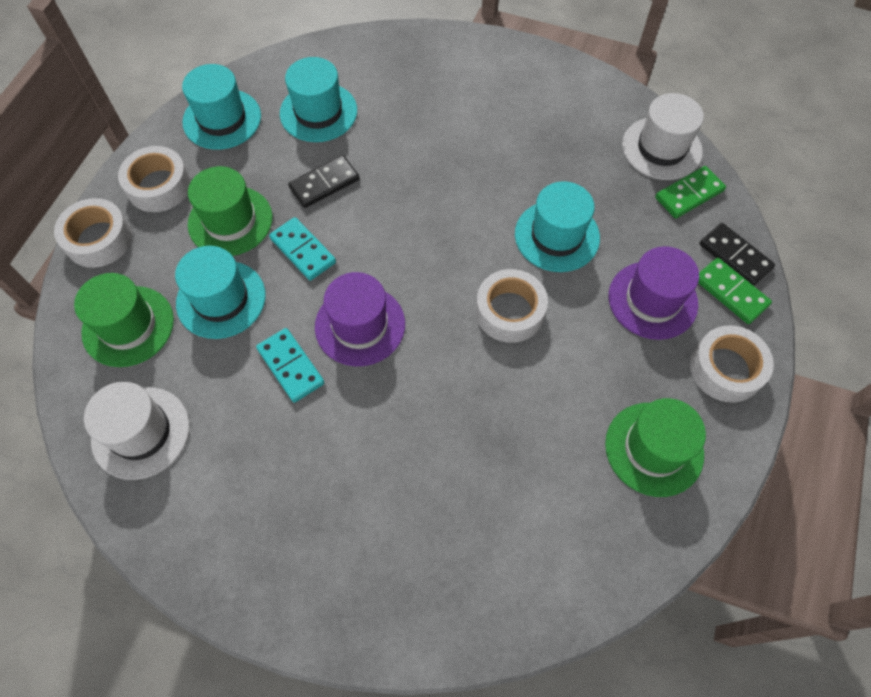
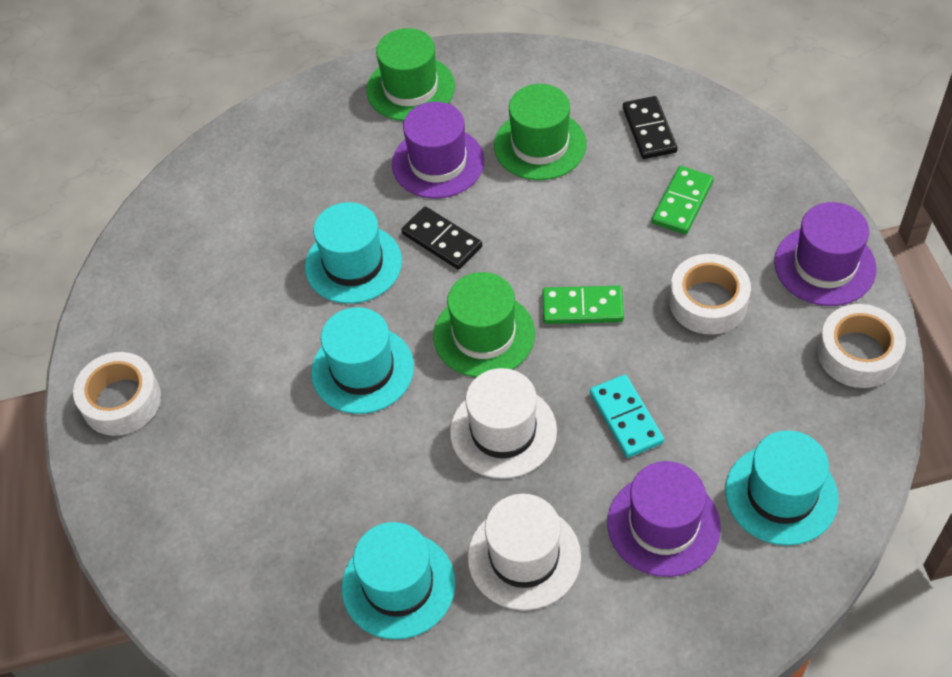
purple hat: [315,272,405,366] [609,246,699,340] = 2 -> [392,102,485,198] [607,461,721,577] [774,202,877,306] = 3
turquoise domino: [256,328,325,403] [269,217,336,281] = 2 -> [590,375,664,458] = 1
white tape: [54,198,132,268] [118,146,191,212] [476,269,548,343] [690,325,774,403] = 4 -> [73,352,161,436] [669,254,751,335] [817,304,906,388] = 3

